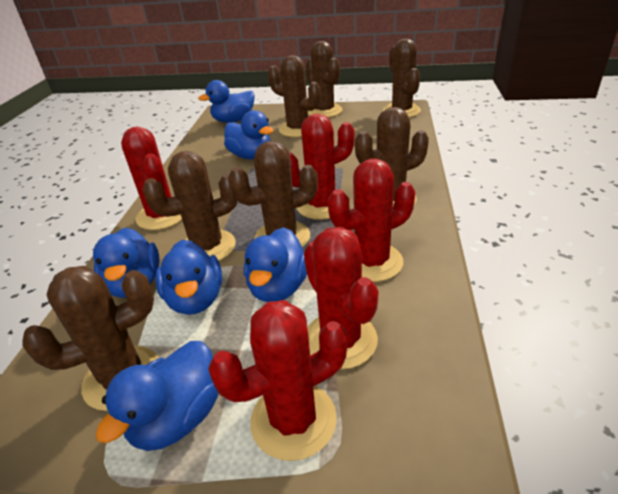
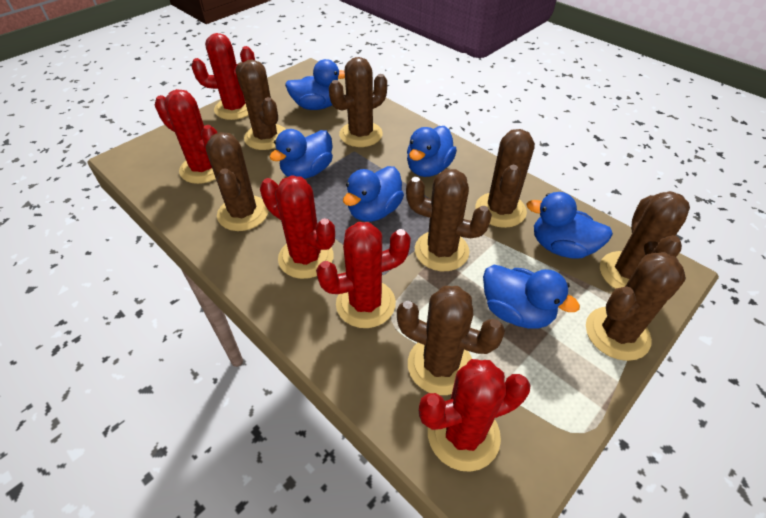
brown cactus: [22,266,159,411] [143,151,238,261] [228,141,318,247] [268,55,321,137] [306,41,342,118] [355,107,429,206] [383,39,421,118] = 7 -> [206,132,269,231] [235,60,286,150] [329,57,387,147] [397,286,505,395] [406,169,492,271] [476,129,535,228] [586,252,686,361] [600,191,690,289] = 8

